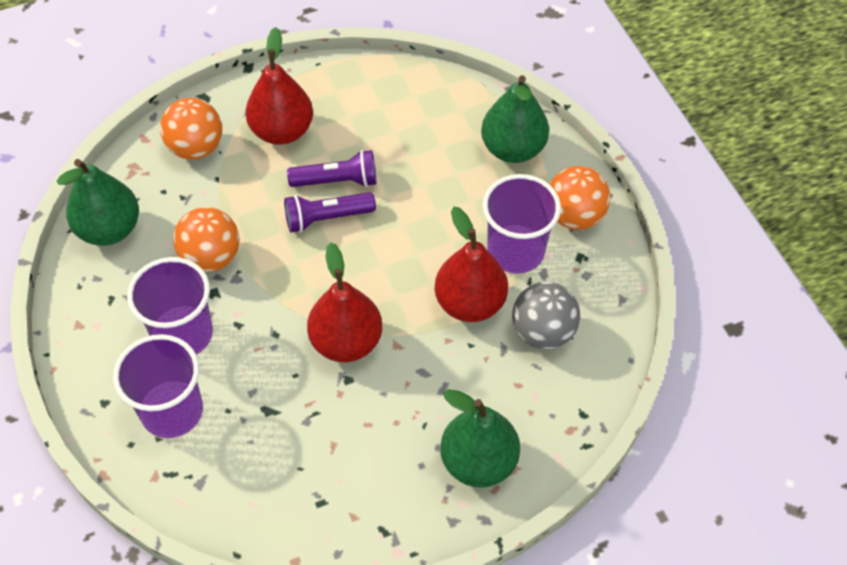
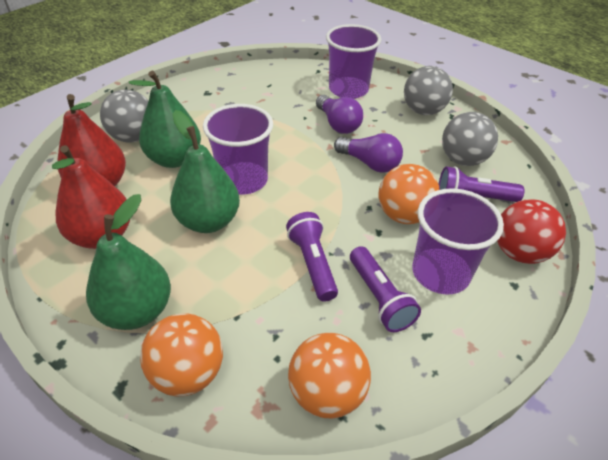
grey ball: [512,282,580,350] = 1 -> [100,90,148,143] [404,66,453,115] [442,112,498,166] = 3
purple flashlight: [284,192,376,233] [287,150,376,187] = 2 -> [286,212,338,302] [350,246,421,332] [439,166,525,202] = 3
purple light bulb: none = 0 -> [316,95,363,134] [334,133,403,173] = 2
red ball: none = 0 -> [497,199,566,264] = 1
red pear: [246,27,313,145] [307,242,382,362] [435,207,508,322] = 3 -> [52,145,130,249] [57,94,126,186] = 2

